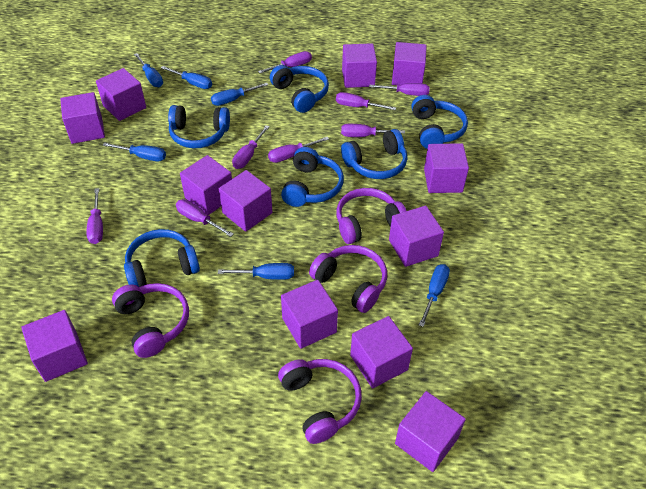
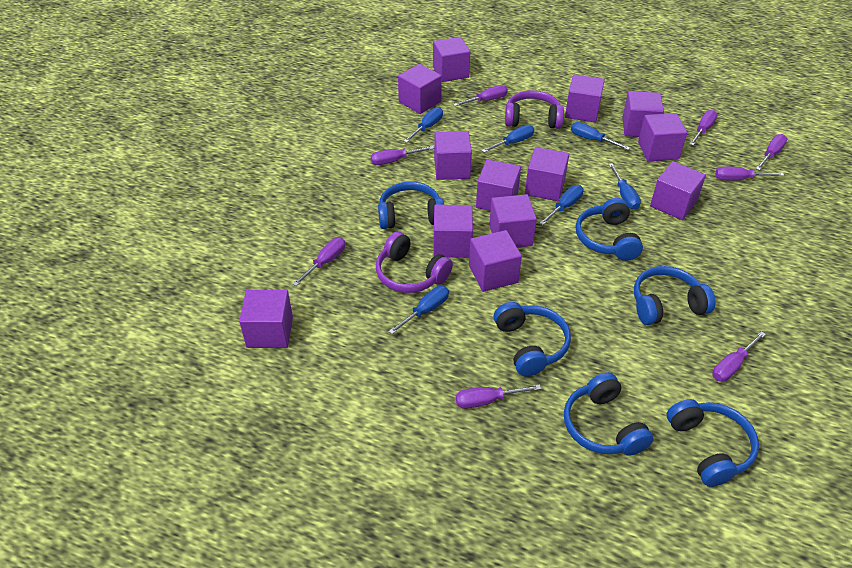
purple cube: [21,310,88,382] [60,92,105,144] [96,68,146,121] [180,155,232,216] [219,170,272,232] [281,280,338,349] [342,43,377,88] [350,316,413,388] [389,206,444,267] [392,42,427,85] [395,391,466,472] [424,143,469,193] = 12 -> [239,290,293,348] [398,64,442,114] [433,37,470,82] [433,205,473,258] [434,131,472,180] [469,230,522,292] [476,159,521,211] [489,194,537,248] [525,147,569,201] [565,75,605,122] [622,91,664,137] [638,113,687,162] [650,162,706,220] = 13
purple headphones: [112,283,189,358] [278,359,362,444] [309,245,387,313] [336,188,406,244] = 4 -> [376,232,453,293] [505,90,564,129] = 2

